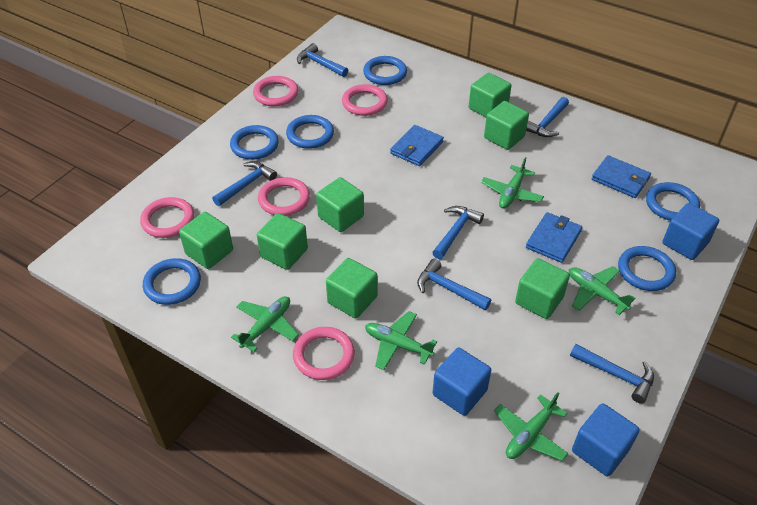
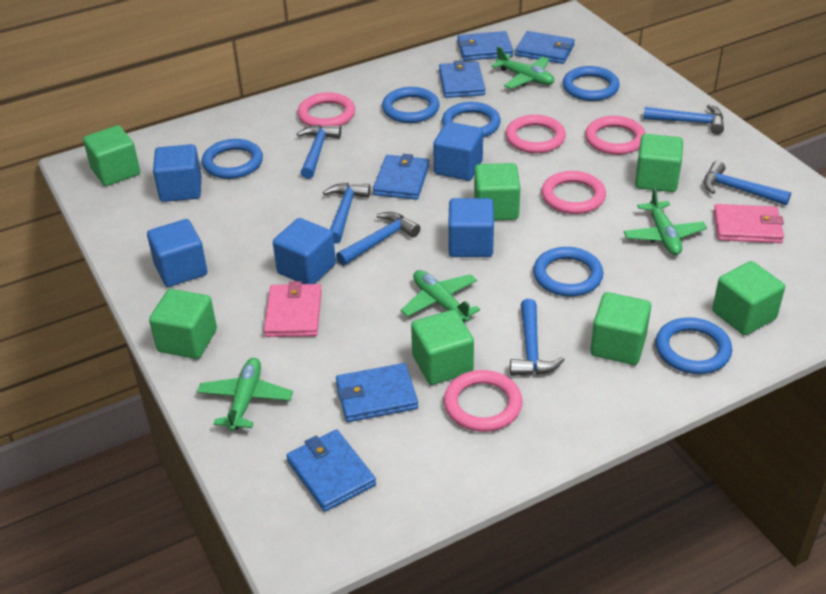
blue cube: [432,348,491,416] [572,403,639,477] [662,203,719,260] = 3 -> [147,219,207,287] [153,144,201,202] [273,218,336,284] [433,122,483,181] [448,198,494,257] = 5
blue wallet: [390,125,444,166] [526,212,582,263] [592,155,651,198] = 3 -> [286,429,376,512] [336,363,418,422] [373,154,429,200] [439,60,485,98] [457,31,513,61] [515,31,575,64] = 6
green plane: [231,296,299,352] [365,311,437,370] [481,157,544,209] [494,392,568,461] [569,266,635,315] = 5 -> [197,358,293,431] [401,270,480,322] [491,46,554,89] [624,187,707,255] = 4
pink wallet: none = 0 -> [264,281,322,337] [713,204,784,243] = 2

